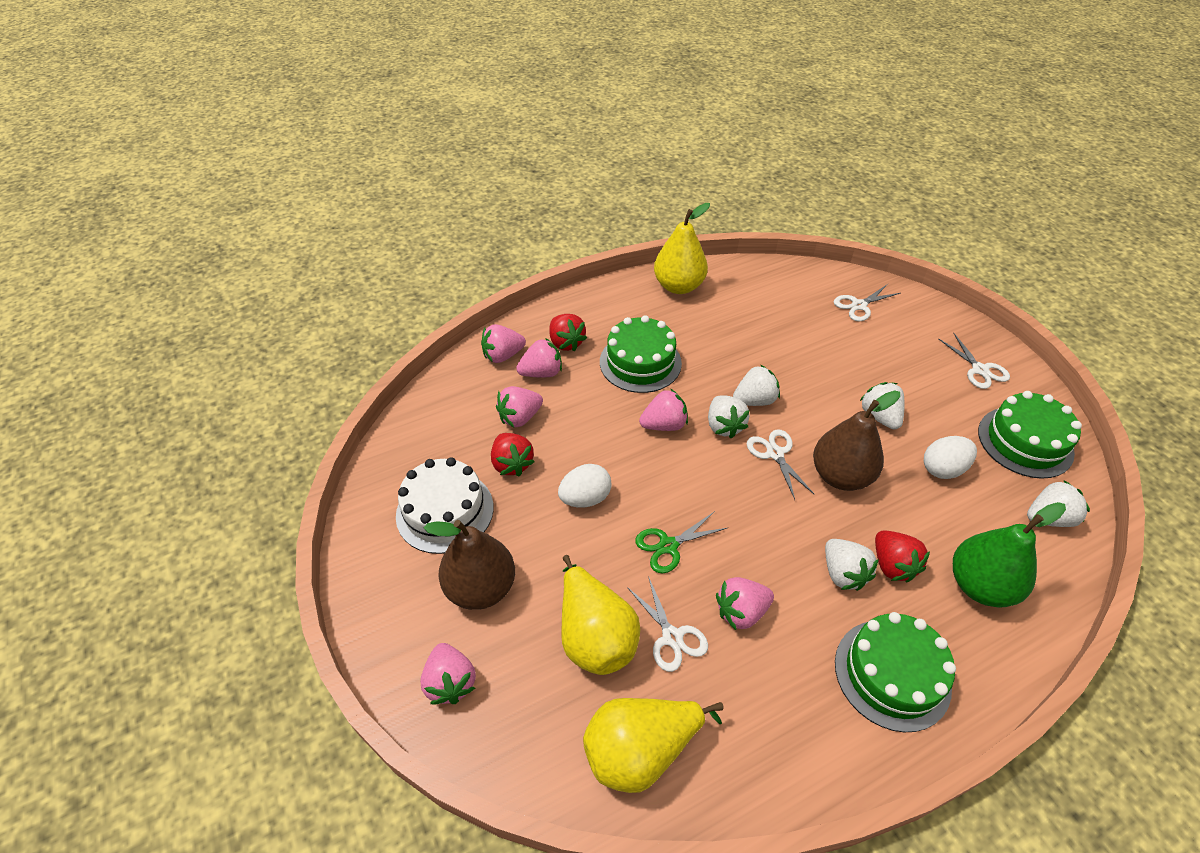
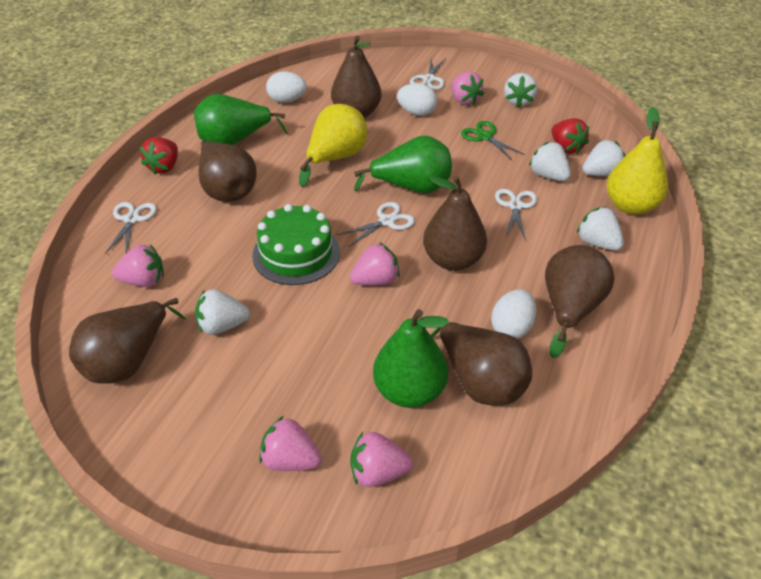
brown pear: [424,520,515,610] [813,390,900,491] = 2 -> [69,298,186,384] [198,141,257,202] [331,36,381,118] [423,176,487,271] [431,322,532,406] [545,245,615,358] = 6
green cake: [600,315,682,393] [835,612,956,732] [978,391,1082,479] = 3 -> [252,204,340,285] = 1
green pear: [953,502,1066,607] = 1 -> [194,94,288,145] [354,135,452,194] [373,309,449,408] = 3
pink strawberry: [420,643,476,704] [481,324,526,363] [496,386,543,427] [516,338,562,377] [639,389,688,431] [716,577,774,630] = 6 -> [112,244,164,287] [259,416,322,471] [350,242,400,286] [350,432,413,487] [451,72,484,105] = 5
red strawberry: [491,433,534,476] [549,314,587,351] [875,530,930,582] = 3 -> [140,137,178,175] [551,118,589,154] = 2
white cake: [396,457,494,554] = 1 -> none = 0
white egg: [558,464,612,508] [924,436,977,479] = 2 -> [266,71,307,103] [397,83,438,116] [491,289,536,339] = 3
yellow pear: [561,555,640,675] [583,698,724,793] [654,203,710,294] = 3 -> [299,104,367,187] [606,107,668,215] = 2

